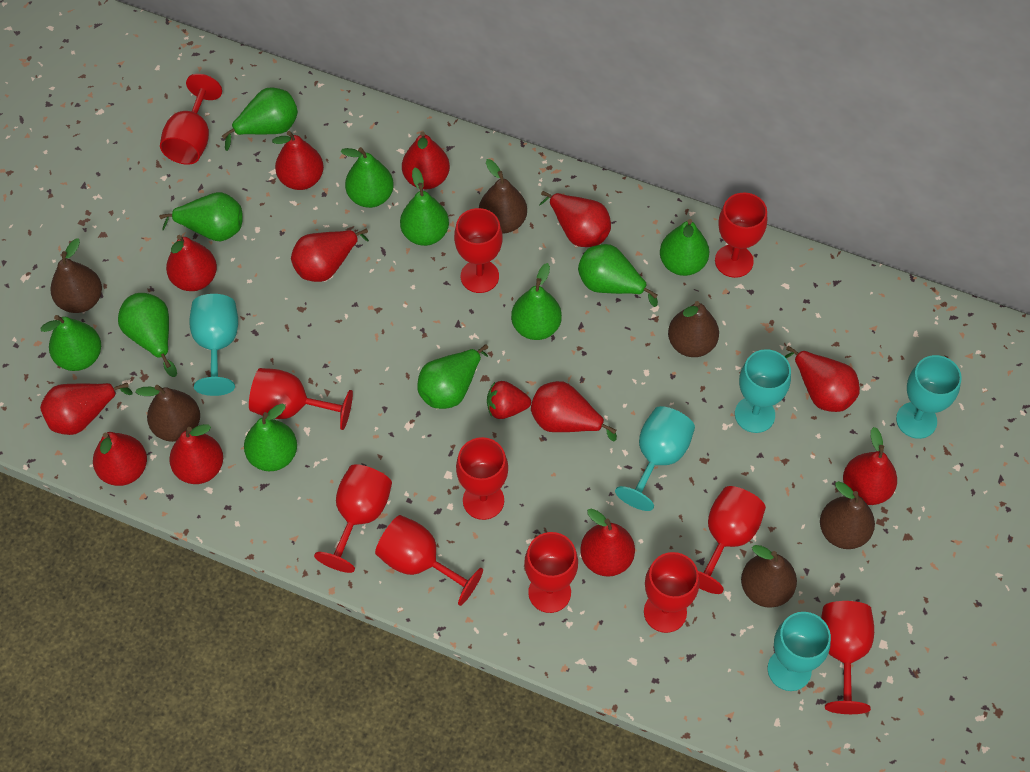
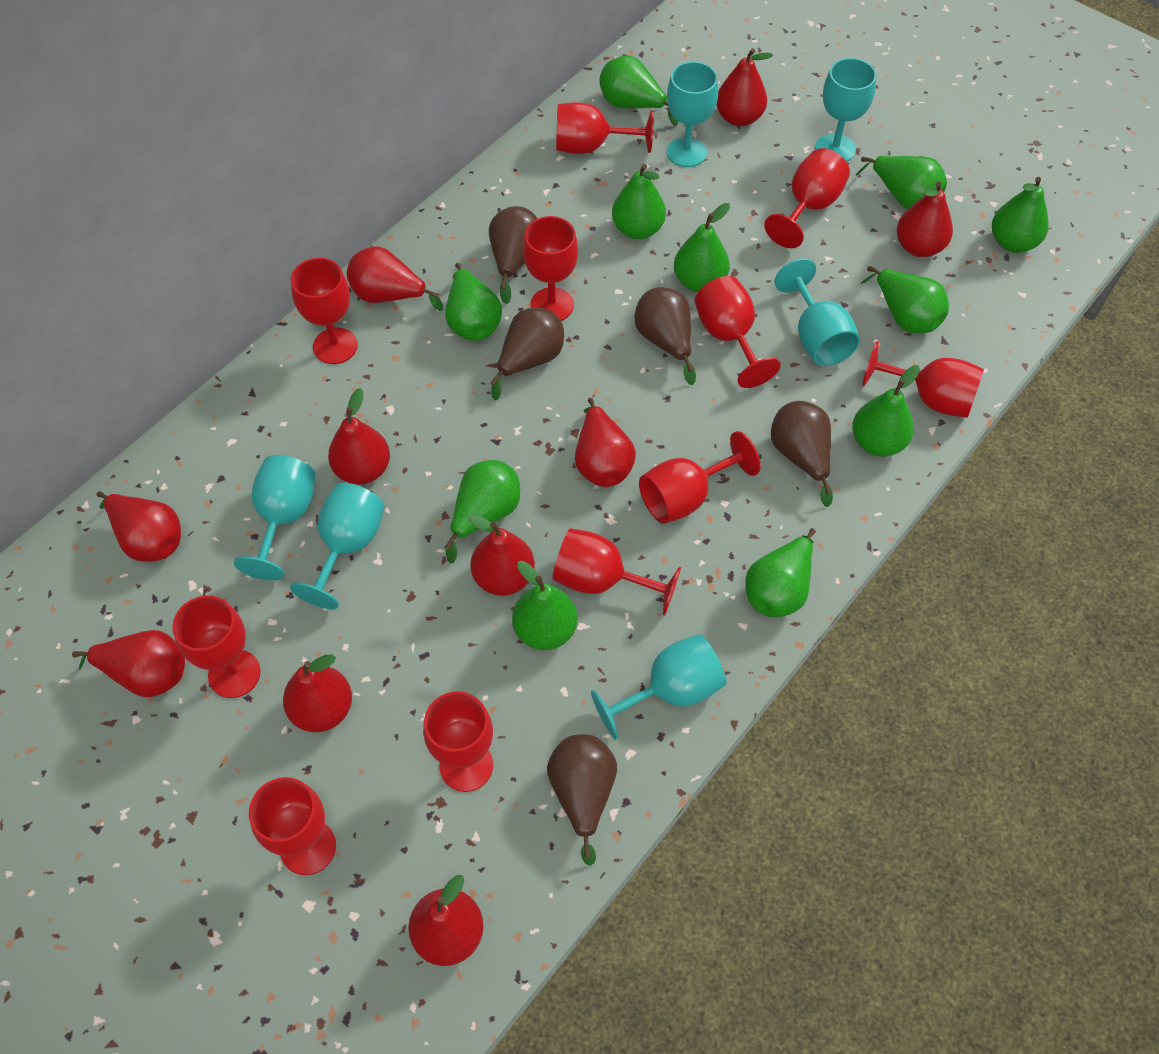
brown pear: [51,238,102,313] [135,385,200,442] [479,159,527,233] [668,301,719,357] [741,545,797,608] [820,481,875,549] = 6 -> [489,206,538,304] [490,308,564,401] [547,734,617,866] [634,287,696,385] [771,401,833,507] = 5
red pear: [40,383,133,435] [93,432,147,486] [166,235,217,291] [169,424,223,484] [272,131,324,190] [291,229,369,282] [402,131,450,189] [531,381,617,441] [539,191,611,247] [580,508,635,577] [784,346,860,412] [843,427,897,505] = 12 -> [72,630,185,698] [97,491,181,562] [283,654,352,732] [328,388,390,485] [347,246,443,311] [408,875,484,966] [467,514,535,596] [575,398,636,487] [716,48,773,126] [897,181,953,257] = 10
red strawberry: [487,381,531,419] = 1 -> none = 0
turquoise goblet: [189,294,238,396] [615,406,695,511] [735,349,791,433] [767,612,831,691] [896,355,962,439] = 5 -> [234,455,316,581] [290,483,385,609] [591,634,726,740] [667,61,718,167] [775,258,860,366] [815,58,876,162] = 6

